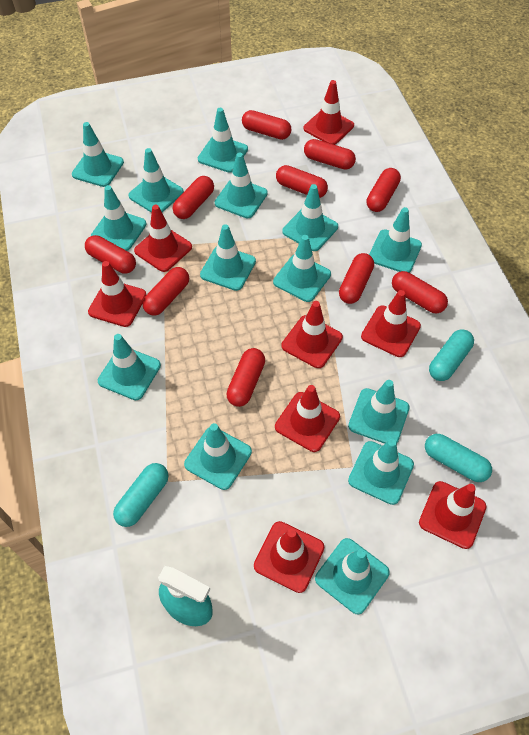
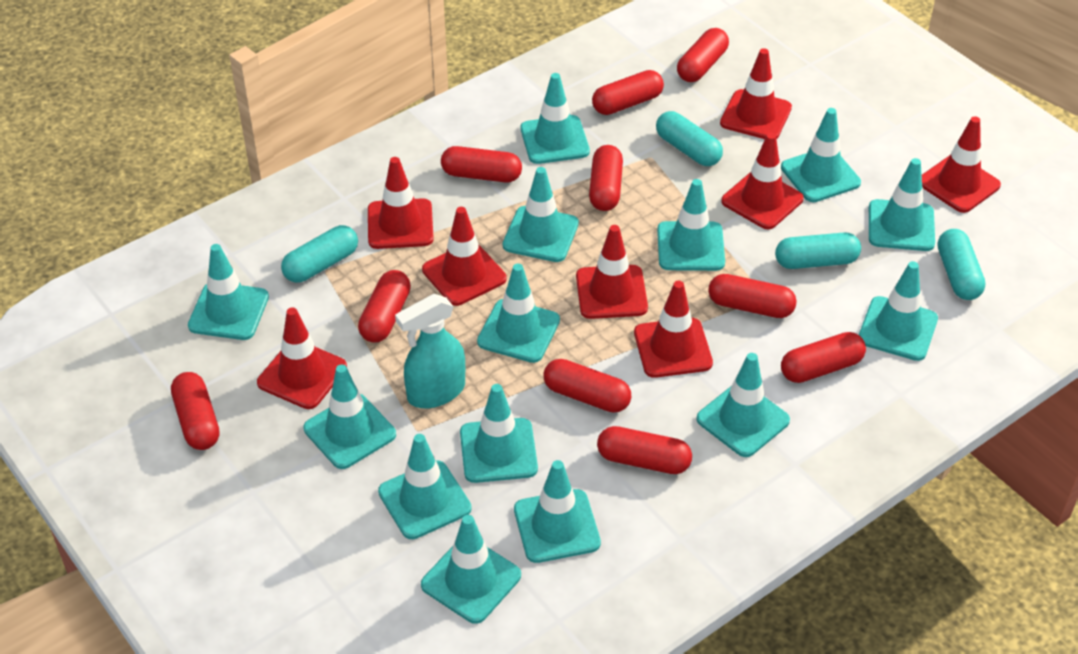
turquoise capsule: [113,463,168,527] [425,434,492,482] [429,329,474,381] = 3 -> [281,225,358,283] [656,111,723,166] [775,233,861,269] [938,229,985,300] = 4

